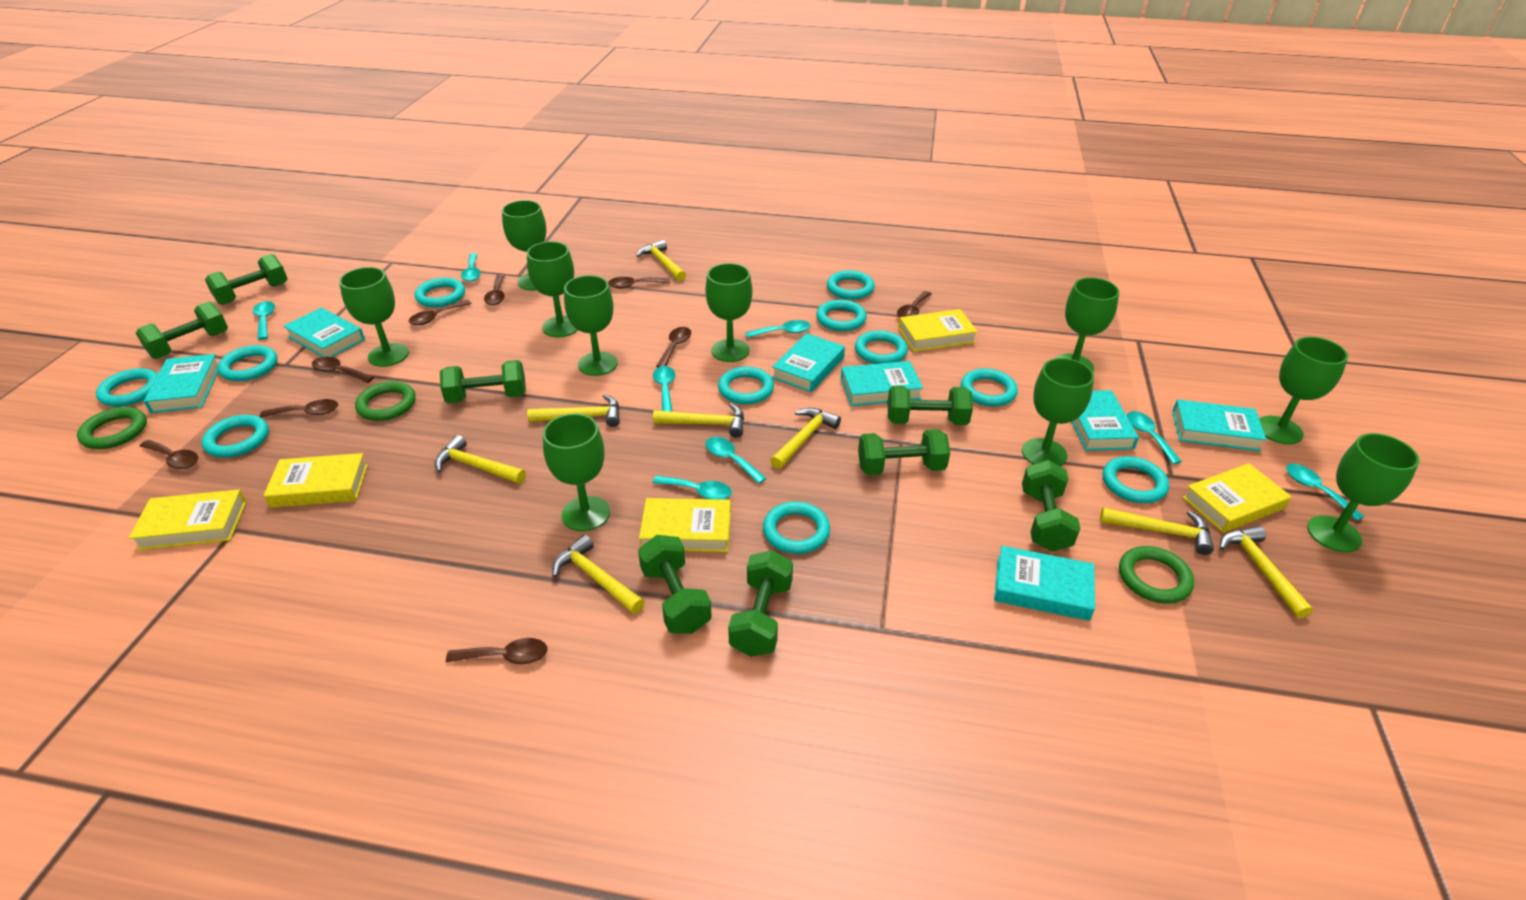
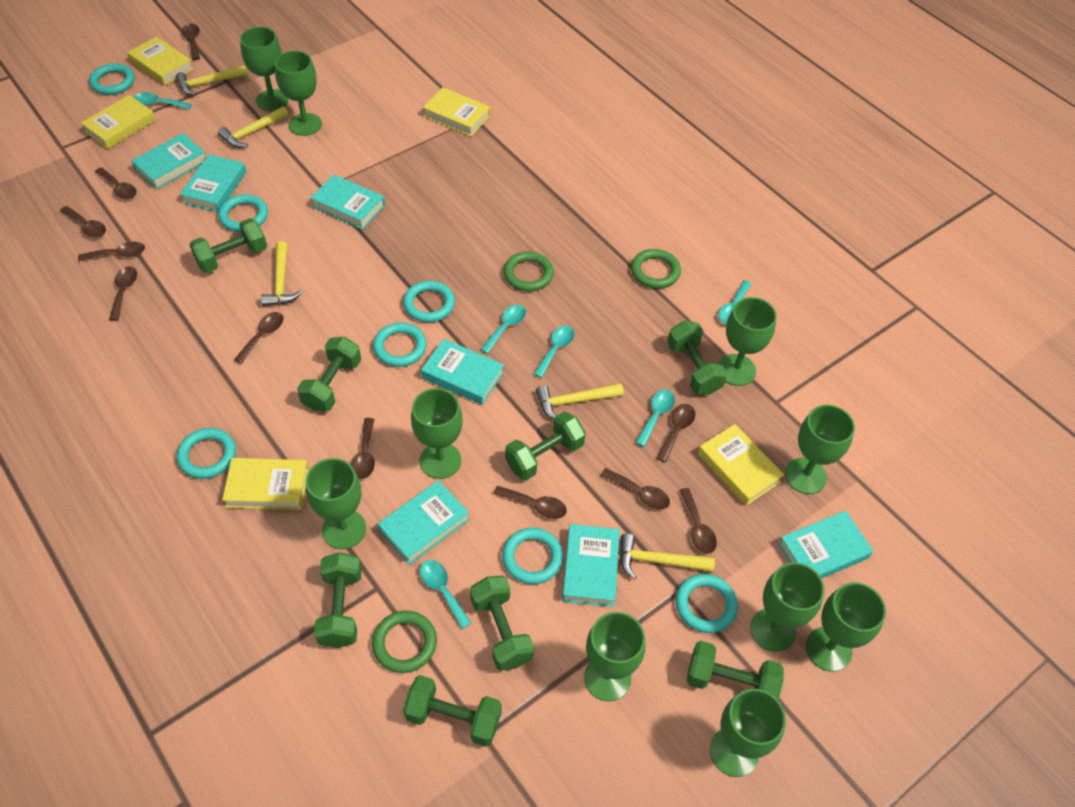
brown spoon: [140,440,198,469] [260,399,338,418] [312,357,374,383] [409,300,472,325] [446,638,547,664] [484,274,505,305] [608,277,670,289] [656,327,691,368] [897,291,932,317] = 9 -> [60,206,106,238] [78,242,145,261] [95,167,137,200] [109,266,137,321] [182,23,200,60] [234,312,283,364] [351,418,375,479] [494,486,567,519] [601,468,670,510] [657,404,695,462] [679,488,717,554] = 11
turquoise ring: [96,368,158,407] [202,415,269,458] [217,345,278,381] [415,278,465,308] [718,366,774,404] [763,502,830,554] [816,300,867,331] [827,270,875,300] [855,330,908,364] [961,368,1018,407] [1103,456,1169,503] = 11 -> [89,63,135,95] [177,428,236,479] [218,194,268,232] [373,323,427,367] [403,281,455,322] [502,528,563,584] [676,574,738,633] = 7
turquoise spoon: [253,301,275,340] [461,253,481,282] [653,366,675,412] [653,475,732,500] [705,437,766,484] [745,320,811,338] [1127,411,1182,464] [1286,464,1365,521] = 8 -> [134,92,192,109] [420,560,471,629] [480,304,526,354] [534,325,574,378] [635,389,675,447] [718,280,752,324] = 6
yellow hammer: [434,435,526,484] [527,394,620,427] [552,535,645,614] [637,240,686,281] [653,403,744,438] [770,408,841,469] [1100,507,1214,555] [1220,526,1313,618] = 8 -> [176,65,248,96] [218,106,288,148] [261,241,303,307] [536,383,624,419] [620,533,715,579] = 5

